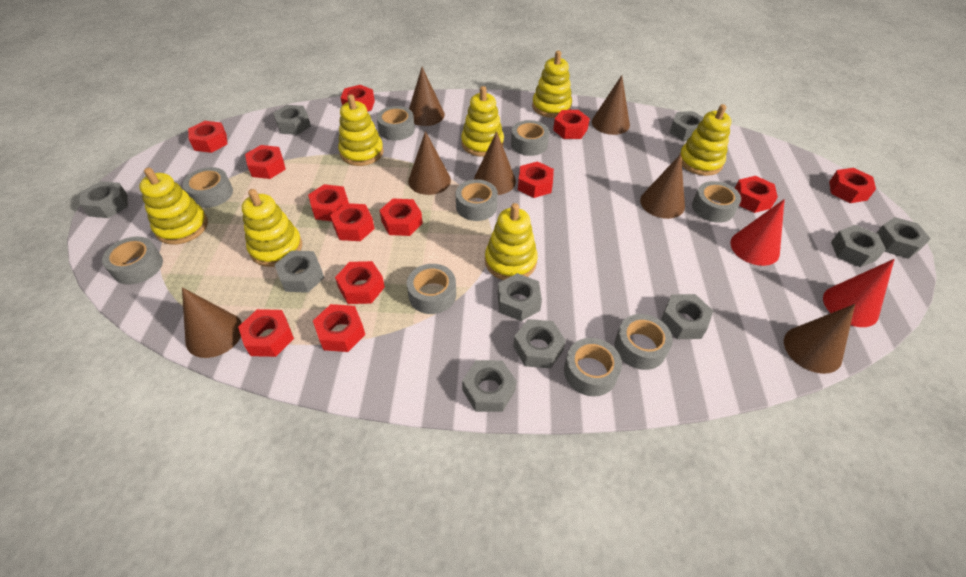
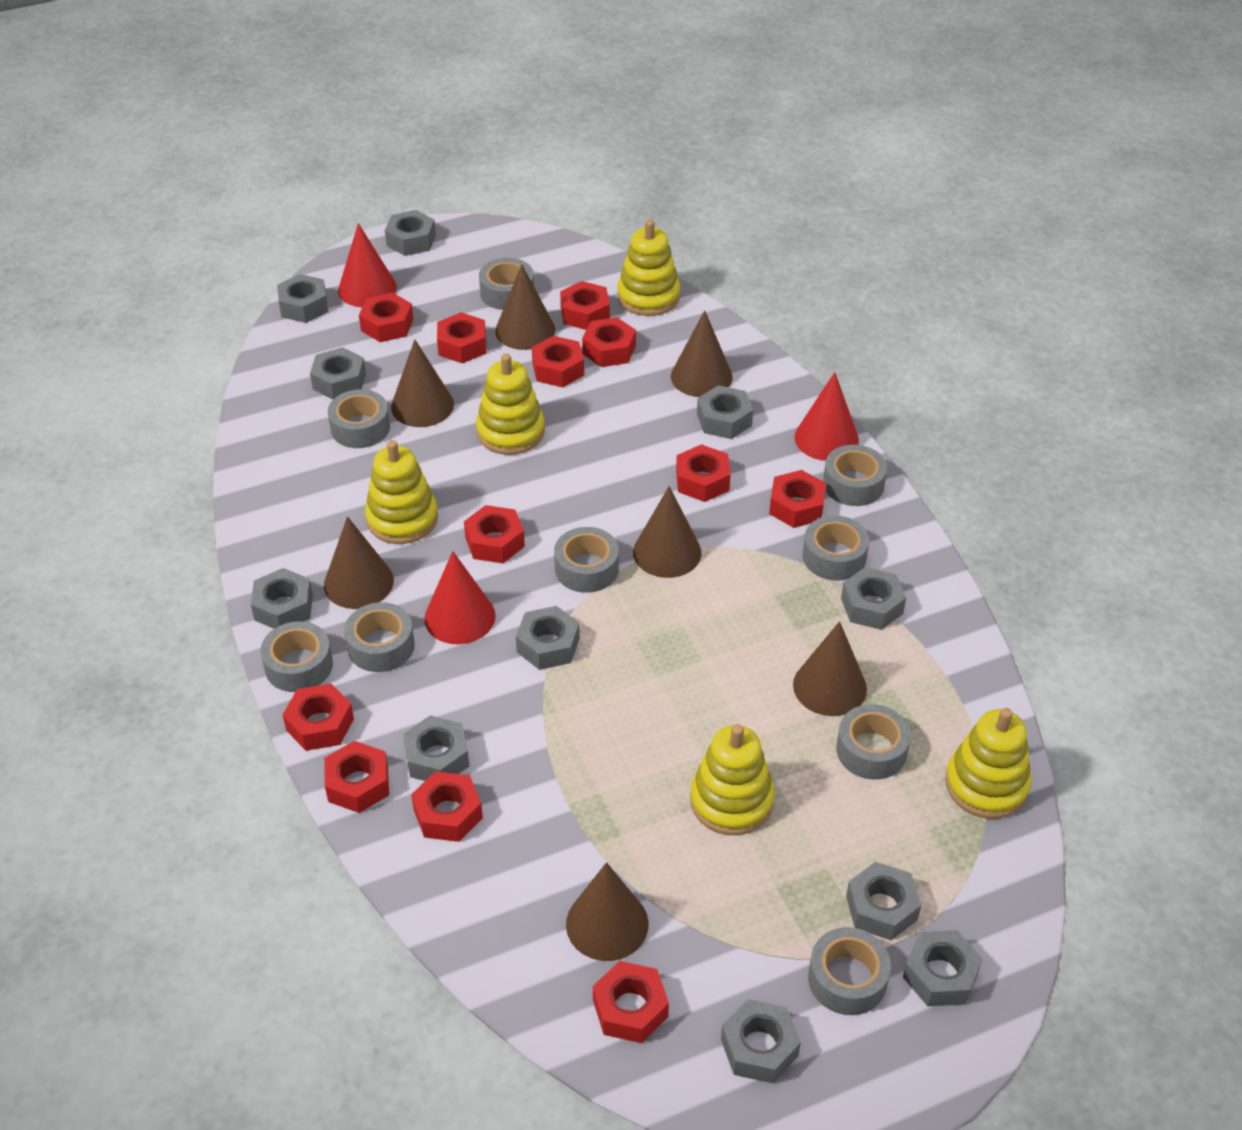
grey nut: [80,181,128,218] [273,105,311,135] [275,250,324,293] [462,360,516,412] [498,273,542,321] [513,319,566,369] [661,294,713,339] [669,111,703,141] [831,225,886,267] [877,217,931,259] = 10 -> [251,568,313,629] [277,274,328,323] [310,347,366,399] [385,210,436,256] [403,715,469,781] [516,606,580,670] [697,385,753,439] [721,999,801,1083] [841,567,906,630] [846,862,921,940] [903,930,983,1006] = 11
red cone: [730,199,785,266] [823,259,895,327] = 2 -> [338,223,397,307] [424,551,496,644] [795,372,859,461] = 3
red nut: [188,121,228,153] [238,309,294,357] [245,145,286,179] [308,184,349,221] [313,304,365,352] [330,203,375,241] [335,261,385,304] [341,85,375,111] [379,198,423,236] [518,161,554,198] [553,110,590,139] [735,176,778,213] [829,168,876,203] = 13 -> [283,684,354,751] [324,741,389,813] [359,293,414,342] [411,771,483,842] [437,312,486,363] [464,505,525,563] [532,336,584,387] [560,281,610,330] [582,317,636,367] [593,961,669,1043] [676,444,731,502] [769,470,826,528] = 12
yellow stacking toy: [139,168,208,245] [242,189,302,267] [338,94,384,166] [461,86,504,157] [485,203,538,280] [532,51,572,118] [679,104,732,176] = 7 -> [365,440,438,544] [476,353,545,455] [617,220,680,316] [690,724,774,835] [945,708,1031,819] = 5

